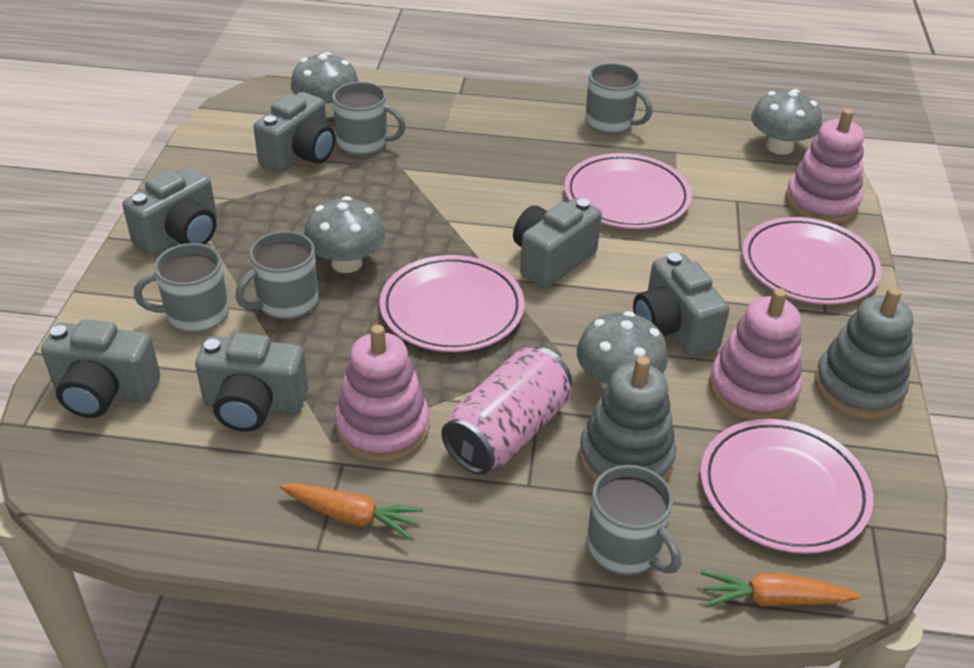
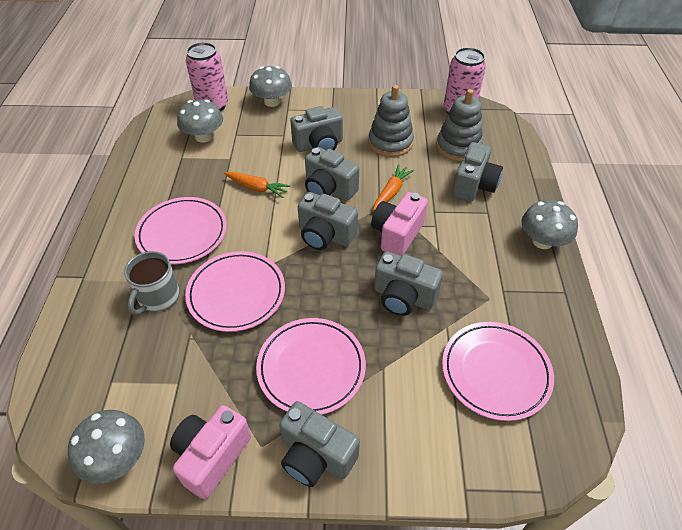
grey mug: [134,243,229,333] [235,231,319,320] [332,82,406,156] [585,63,652,134] [587,465,681,575] = 5 -> [124,251,180,315] = 1
pink camera: none = 0 -> [170,405,251,499] [371,192,428,256] = 2
pink can: [441,347,572,474] = 1 -> [186,42,228,111] [444,47,486,115] = 2
pink stacking toy: [335,325,430,462] [709,288,802,420] [785,109,864,224] = 3 -> none = 0

